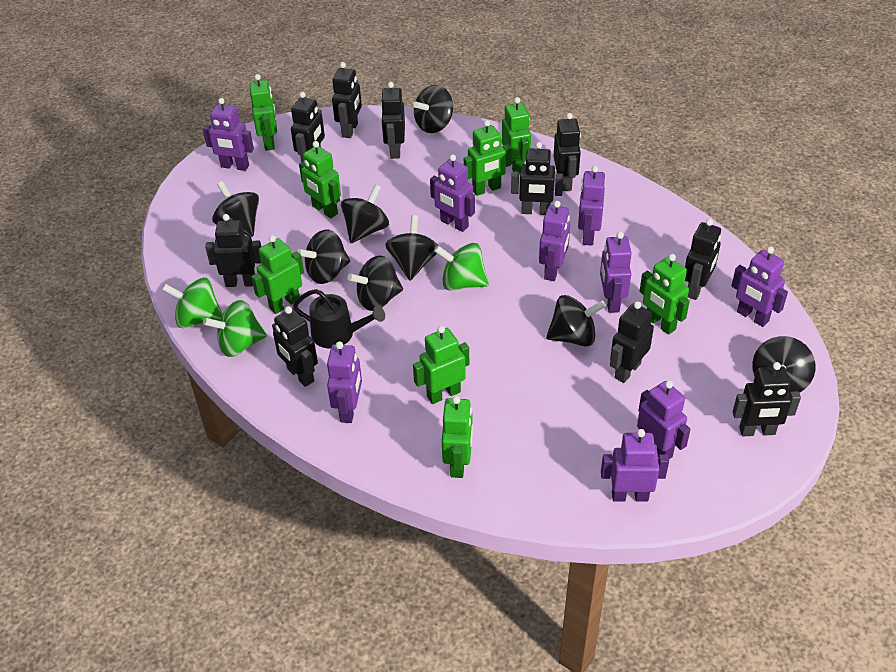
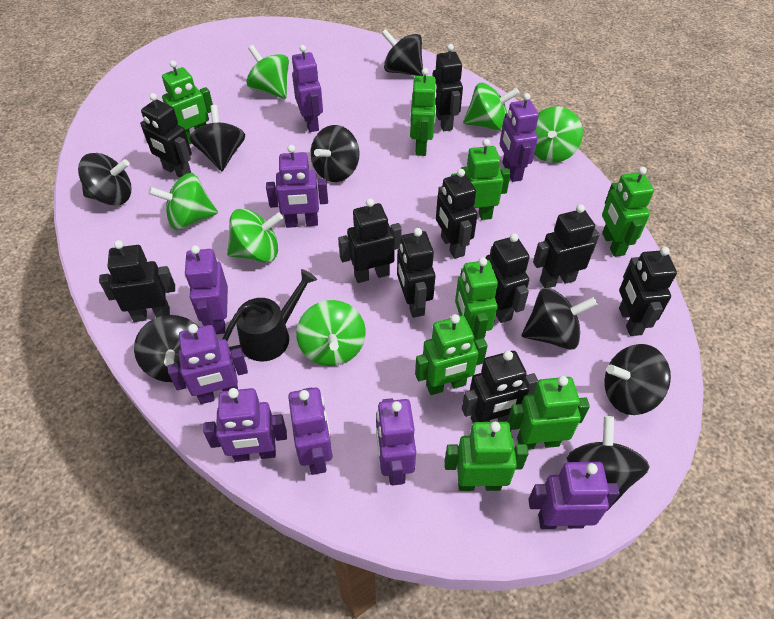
green spinning top: [162,278,222,328] [203,300,267,357] [434,243,489,290] = 3 -> [148,173,218,230] [227,208,283,262] [246,45,289,99] [296,300,366,366] [463,83,520,131] [534,106,583,163] = 6

